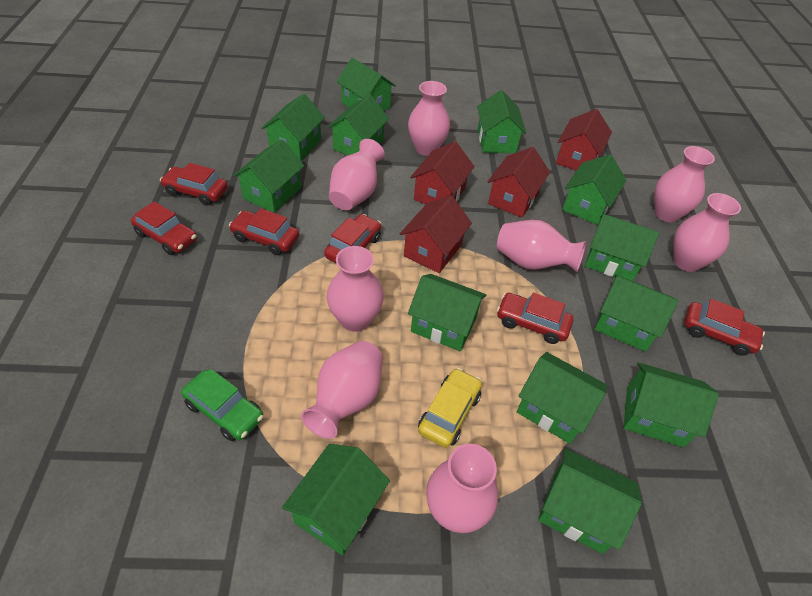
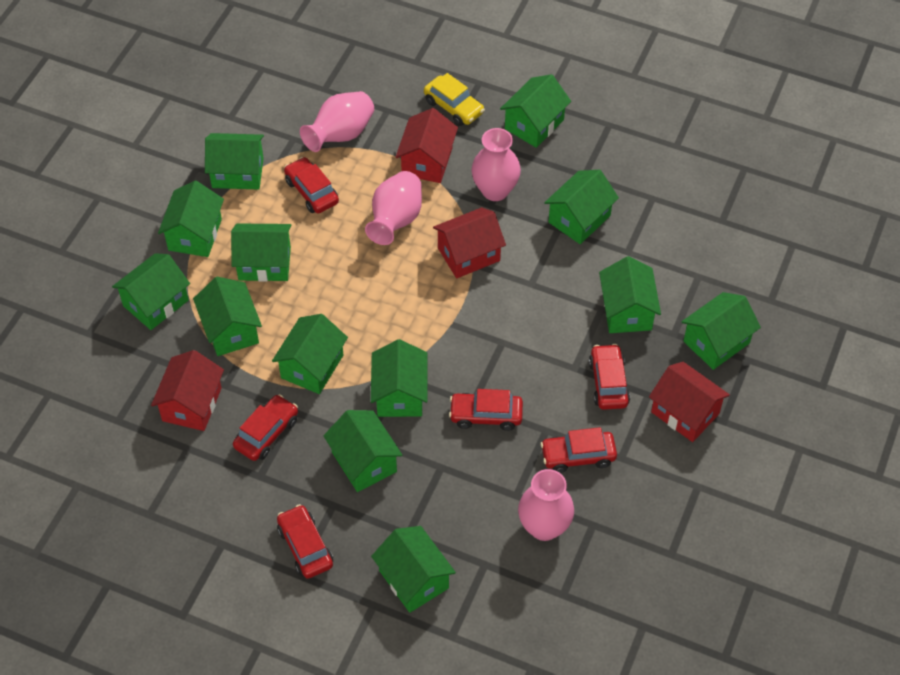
green car: [181,369,264,441] = 1 -> none = 0
pink vase: [301,341,383,439] [327,246,384,332] [329,139,385,210] [408,81,450,156] [426,444,498,533] [497,220,586,272] [654,146,715,222] [673,193,741,272] = 8 -> [300,91,374,152] [365,171,422,245] [472,128,521,201] [518,469,574,541] = 4

